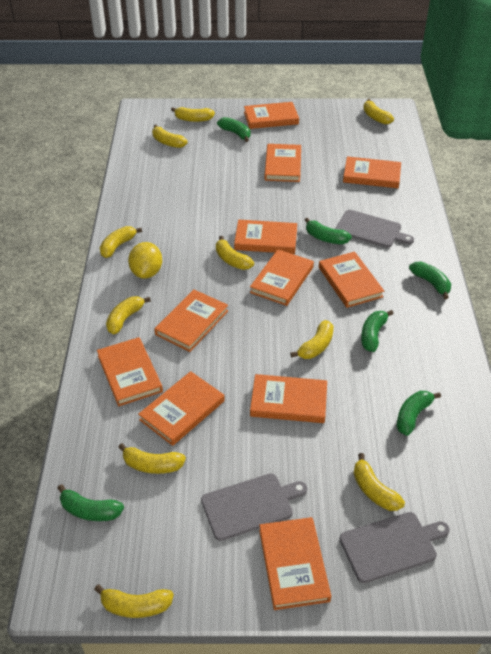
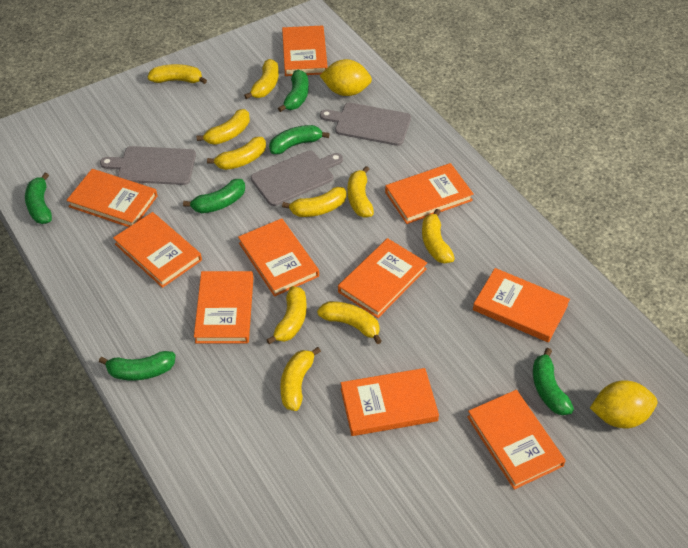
orange book: [97,337,163,406] [138,371,225,446] [154,290,228,352] [234,220,297,254] [244,102,299,129] [250,249,314,306] [250,374,327,423] [259,517,331,610] [265,144,301,182] [319,252,384,308] [343,156,401,188] = 11 -> [67,169,157,227] [113,212,202,288] [194,271,253,343] [238,218,319,297] [282,25,328,76] [338,238,427,318] [341,368,439,436] [385,163,474,224] [467,390,566,490] [473,268,570,343] = 10
yellow lemon: [128,242,162,279] = 1 -> [320,59,372,96] [590,381,657,428] = 2

